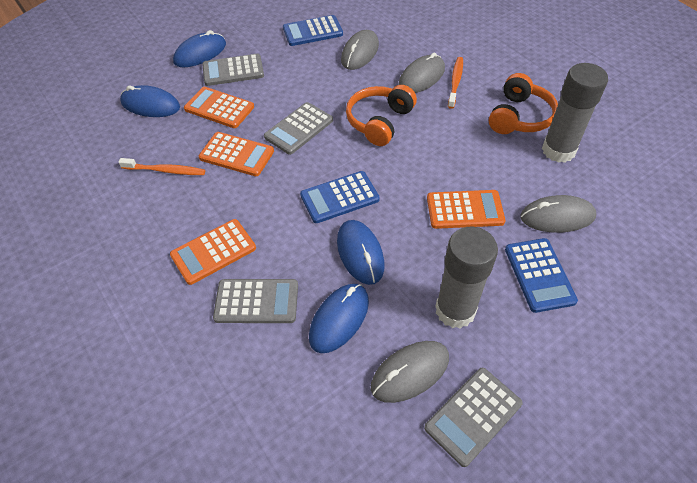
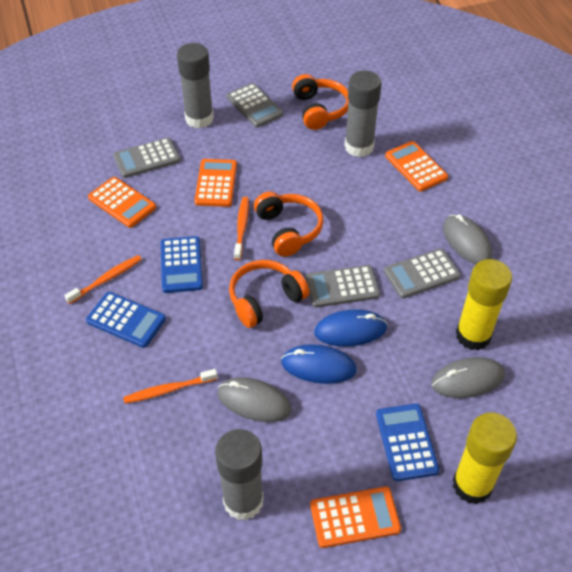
blue mouse: [120,85,180,117] [173,30,226,67] [309,284,369,353] [337,220,385,285] = 4 -> [281,344,357,384] [314,309,387,347] = 2
grey glue stick: [435,227,498,329] [542,63,608,163] = 2 -> [177,43,214,128] [215,429,264,521] [344,70,382,157] = 3
grey mouse: [341,30,379,70] [371,341,449,403] [398,53,445,93] [520,195,596,233] = 4 -> [217,377,292,422] [431,357,505,398] [443,214,492,264] = 3
orange headphones: [346,85,417,146] [489,73,558,134] = 2 -> [229,260,310,328] [254,192,323,257] [292,74,349,130] = 3
orange toothbrush: [119,158,205,175] [448,57,463,109] = 2 -> [64,255,142,304] [123,369,218,404] [234,197,249,260] = 3
yellow glue stick: none = 0 -> [453,412,517,504] [456,259,512,350] = 2

